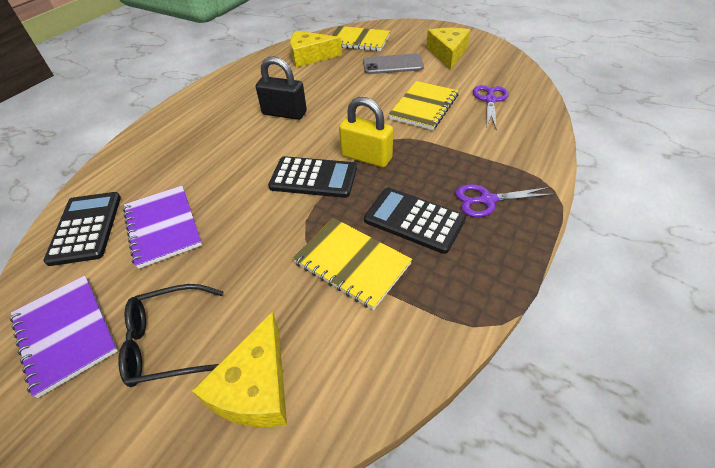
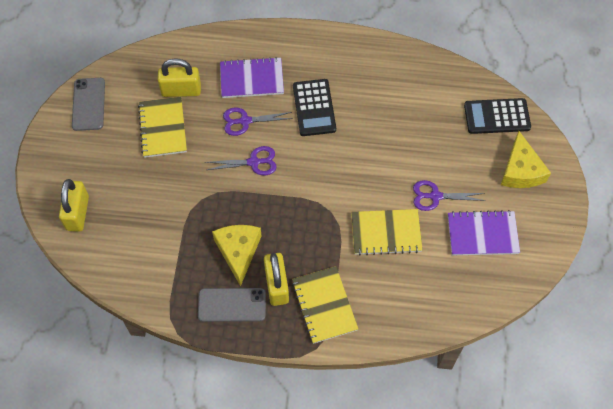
black calculator: [43,192,121,266] [268,156,357,198] [364,188,466,254] = 3 -> [293,79,336,136] [464,98,531,134] = 2
black glasses: [118,284,224,387] = 1 -> none = 0
black padlock: [256,56,307,120] = 1 -> none = 0
grey phone: [363,54,424,74] = 1 -> [72,78,105,131] [198,288,266,322] = 2
purple scissors: [455,184,555,217] [473,85,509,130] = 2 -> [205,146,277,175] [223,108,293,136] [413,180,486,211] = 3
yellow cheese: [192,312,287,427] [290,31,342,67] [426,28,470,70] = 3 -> [212,225,261,286] [501,131,551,188] = 2
yellow padlock: [339,97,393,167] = 1 -> [59,179,89,232] [158,58,201,97] [264,253,289,306] = 3

